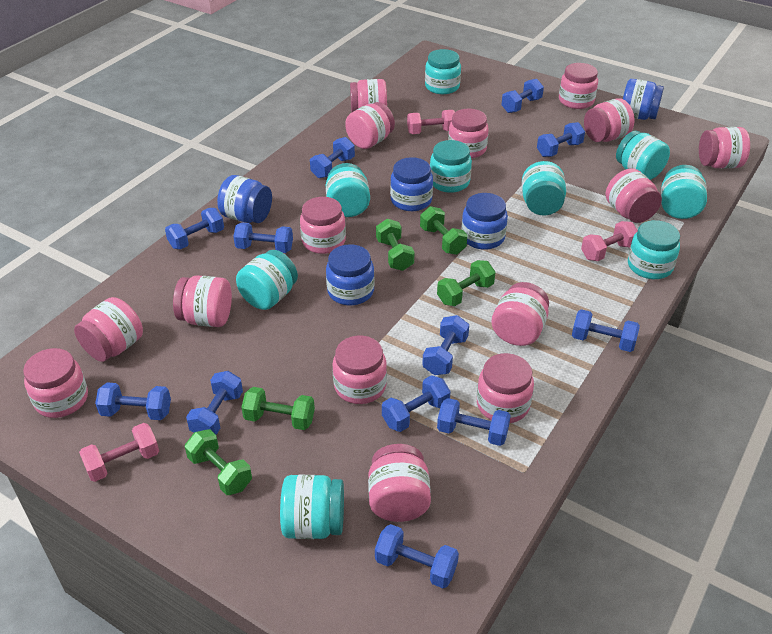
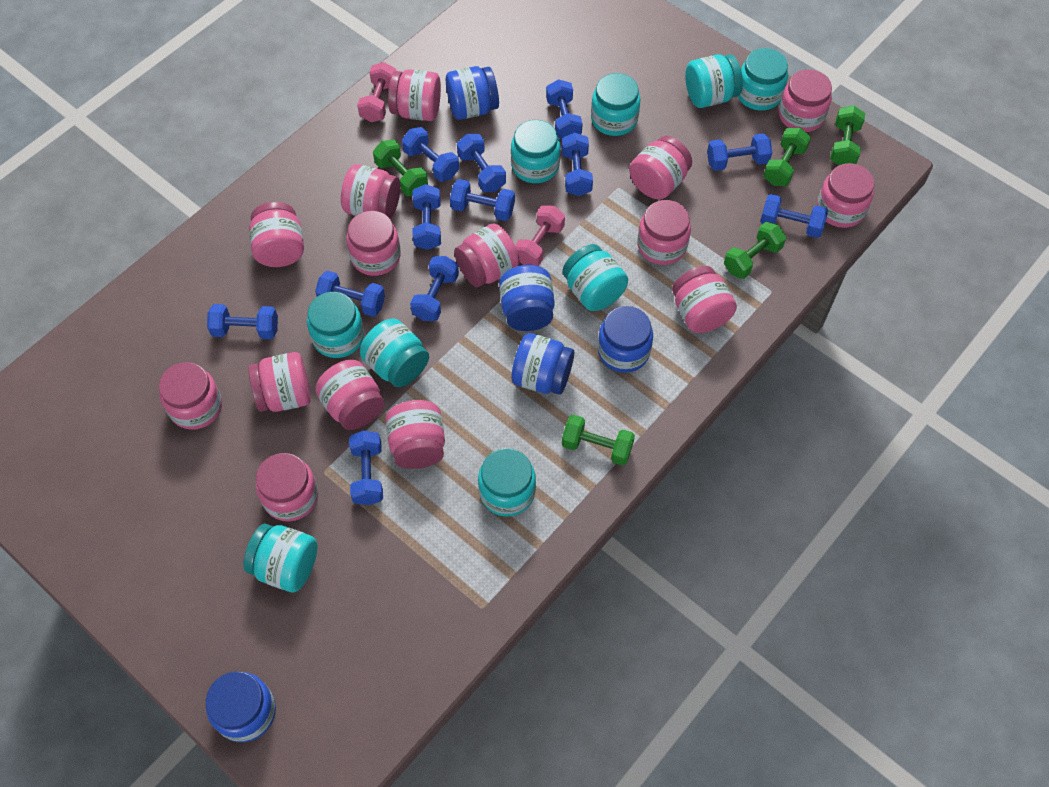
pink dumbbell: [79,423,159,482] [407,110,455,134] [581,221,638,261] = 3 -> [357,62,396,122] [515,205,565,266] = 2

